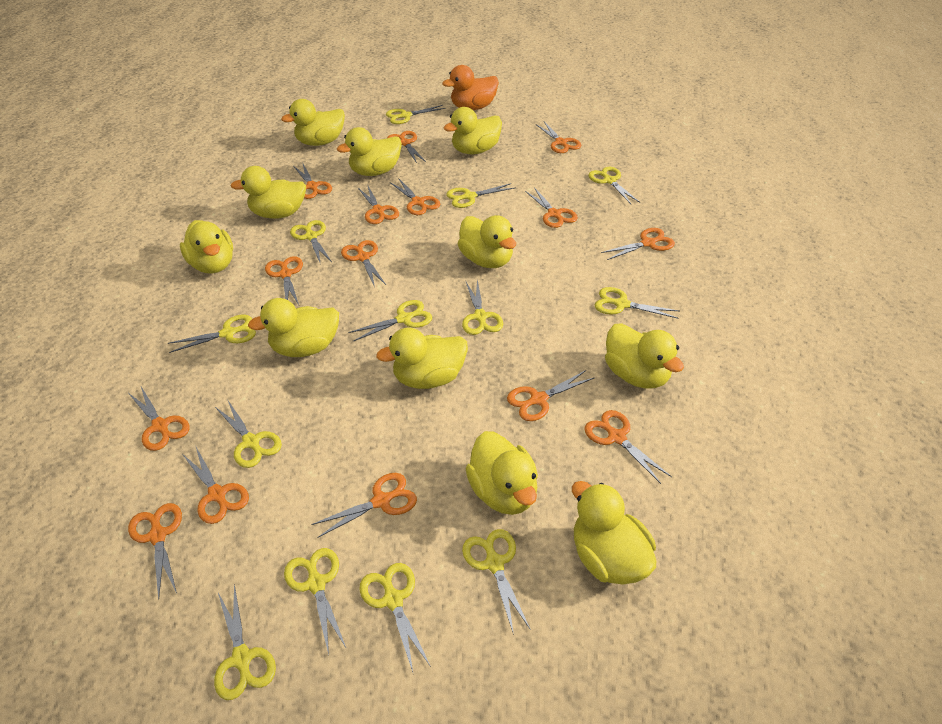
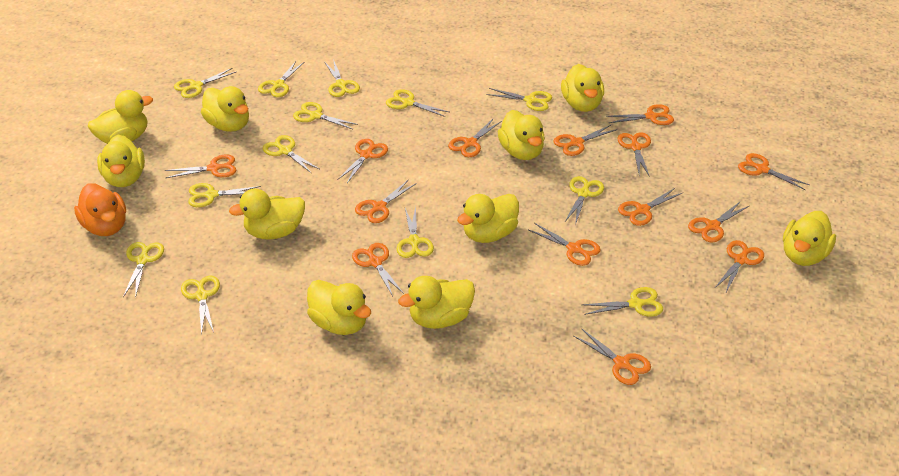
orange scissors: [128,387,190,451] [128,503,182,600] [182,447,249,524] [265,256,303,305] [294,162,332,199] [311,473,417,538] [341,240,386,287] [358,184,399,224] [387,131,426,163] [390,178,440,215] [507,370,595,421] [525,188,578,228] [536,122,582,153] [585,410,672,484] [601,228,675,260] = 15 -> [165,154,236,178] [338,139,388,183] [352,243,404,296] [355,179,417,223] [448,118,502,157] [529,223,601,266] [553,125,618,156] [574,328,651,385] [606,104,674,125] [617,132,651,177] [618,187,682,226] [688,201,749,242] [715,240,764,292] [738,153,809,190] = 14
yellow duck: [180,220,233,274] [231,166,306,219] [248,298,339,357] [281,99,345,146] [337,127,402,176] [376,328,468,389] [444,107,502,154] [458,215,516,268] [465,431,538,515] [572,481,656,584] [605,323,684,389] = 11 -> [88,90,153,144] [97,135,145,187] [201,86,249,132] [229,189,305,239] [307,280,371,335] [398,276,475,329] [457,194,519,243] [498,110,545,160] [561,64,604,112] [783,211,836,266] = 10

